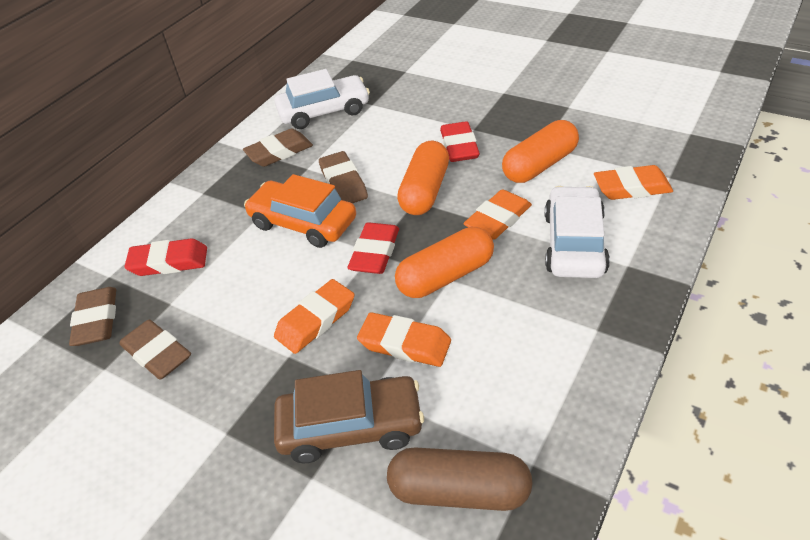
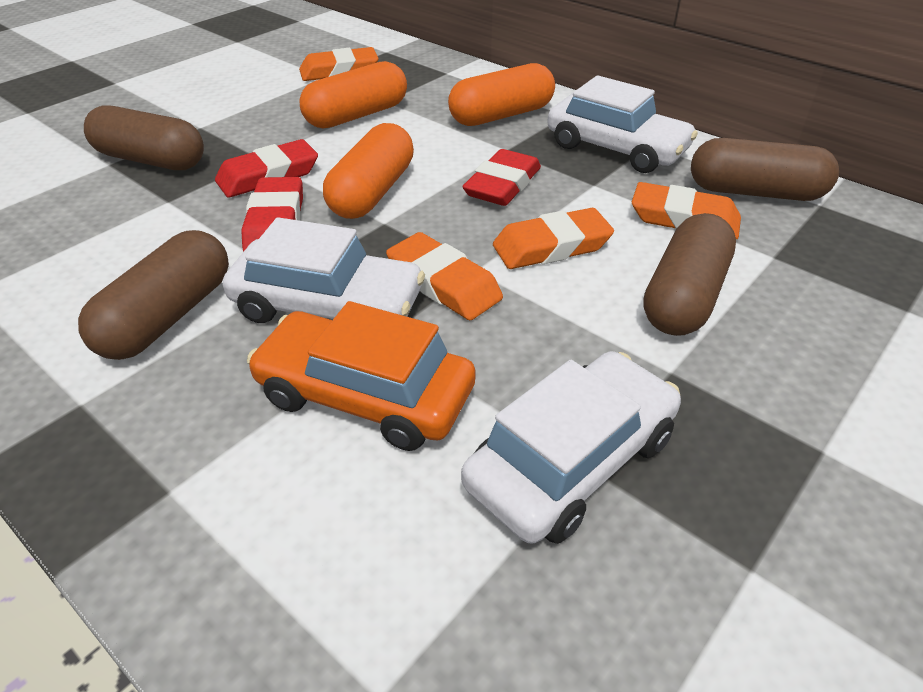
brown capsule: [387,447,533,511] = 1 -> [78,230,229,360] [84,105,204,170] [643,213,736,336] [691,138,839,201] = 4
brown car: [274,370,424,463] = 1 -> none = 0
brown eraser: [69,287,116,346] [119,319,191,380] [243,128,313,167] [319,151,368,203] = 4 -> none = 0
white car: [274,69,370,129] [545,186,610,278] = 2 -> [223,217,425,323] [461,351,681,544] [547,75,698,173] = 3

